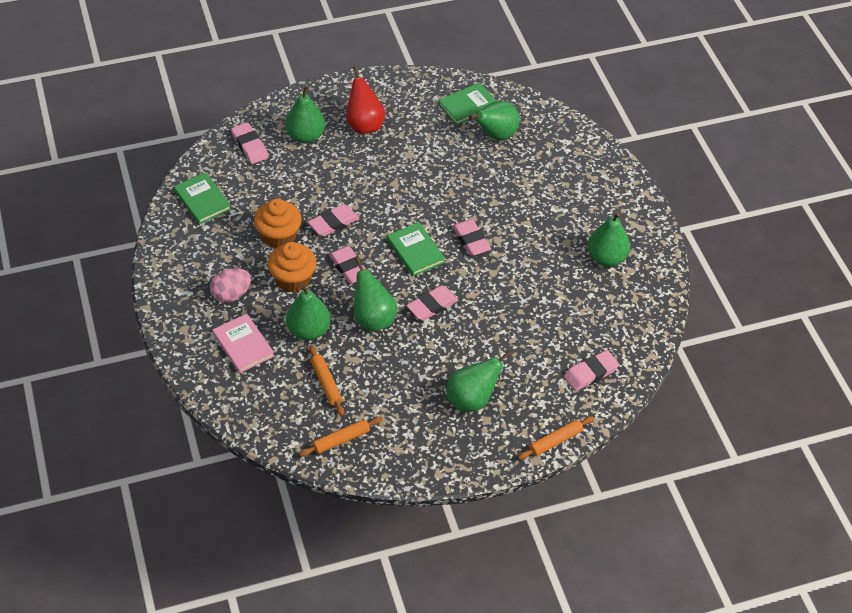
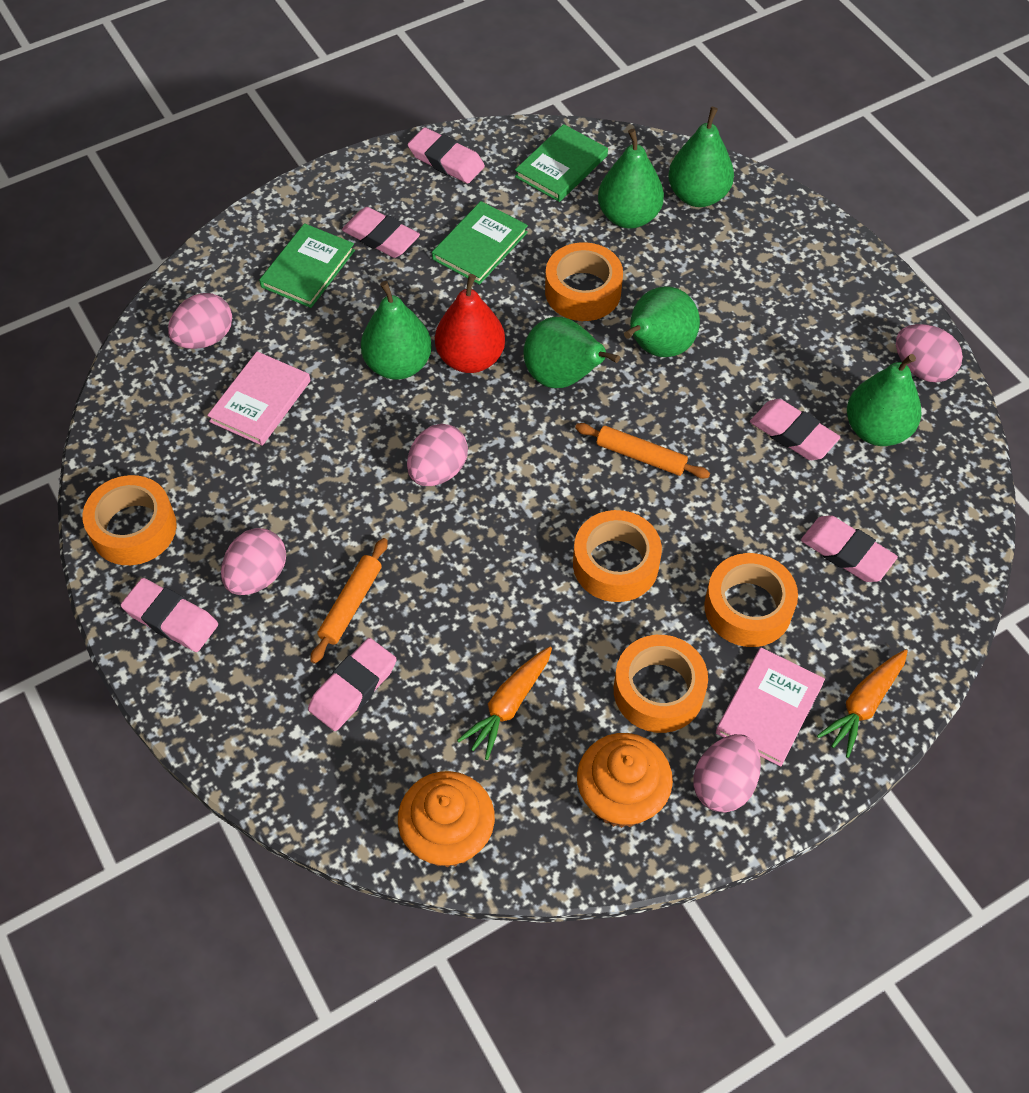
orange carrot: none = 0 -> [457,647,552,760] [817,649,908,758] = 2
orange rolling pin: [299,417,383,457] [309,345,344,416] [518,416,594,460] = 3 -> [310,538,388,664] [575,423,710,479] = 2
orange tape: none = 0 -> [82,475,177,565] [545,242,623,321] [573,510,662,602] [614,635,708,733] [704,553,798,647] = 5
pink book: [212,314,274,373] = 1 -> [207,351,310,446] [716,647,825,767] = 2
pink egg: [210,268,251,303] = 1 -> [168,293,232,349] [221,528,286,595] [407,424,468,486] [693,734,761,812] [896,324,963,382] = 5

